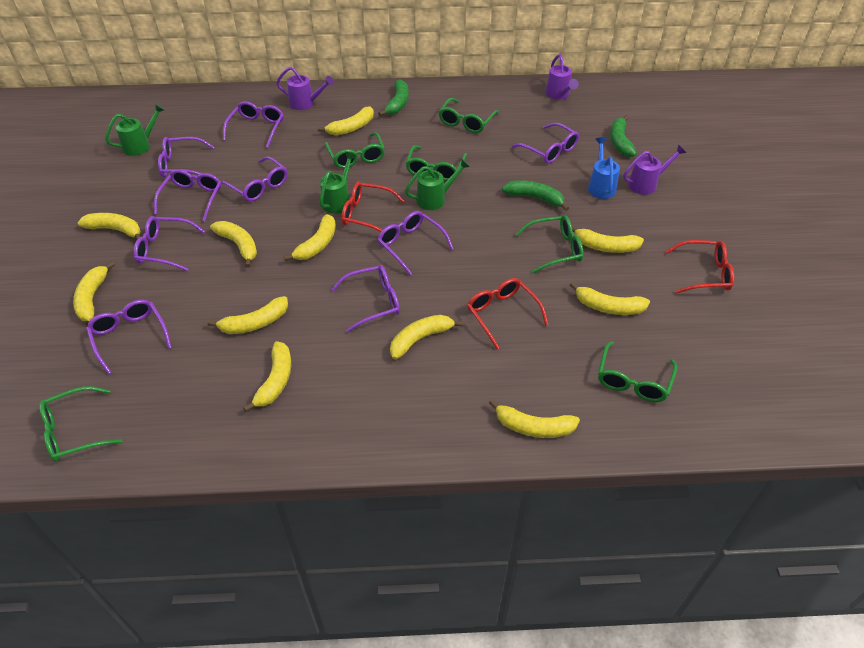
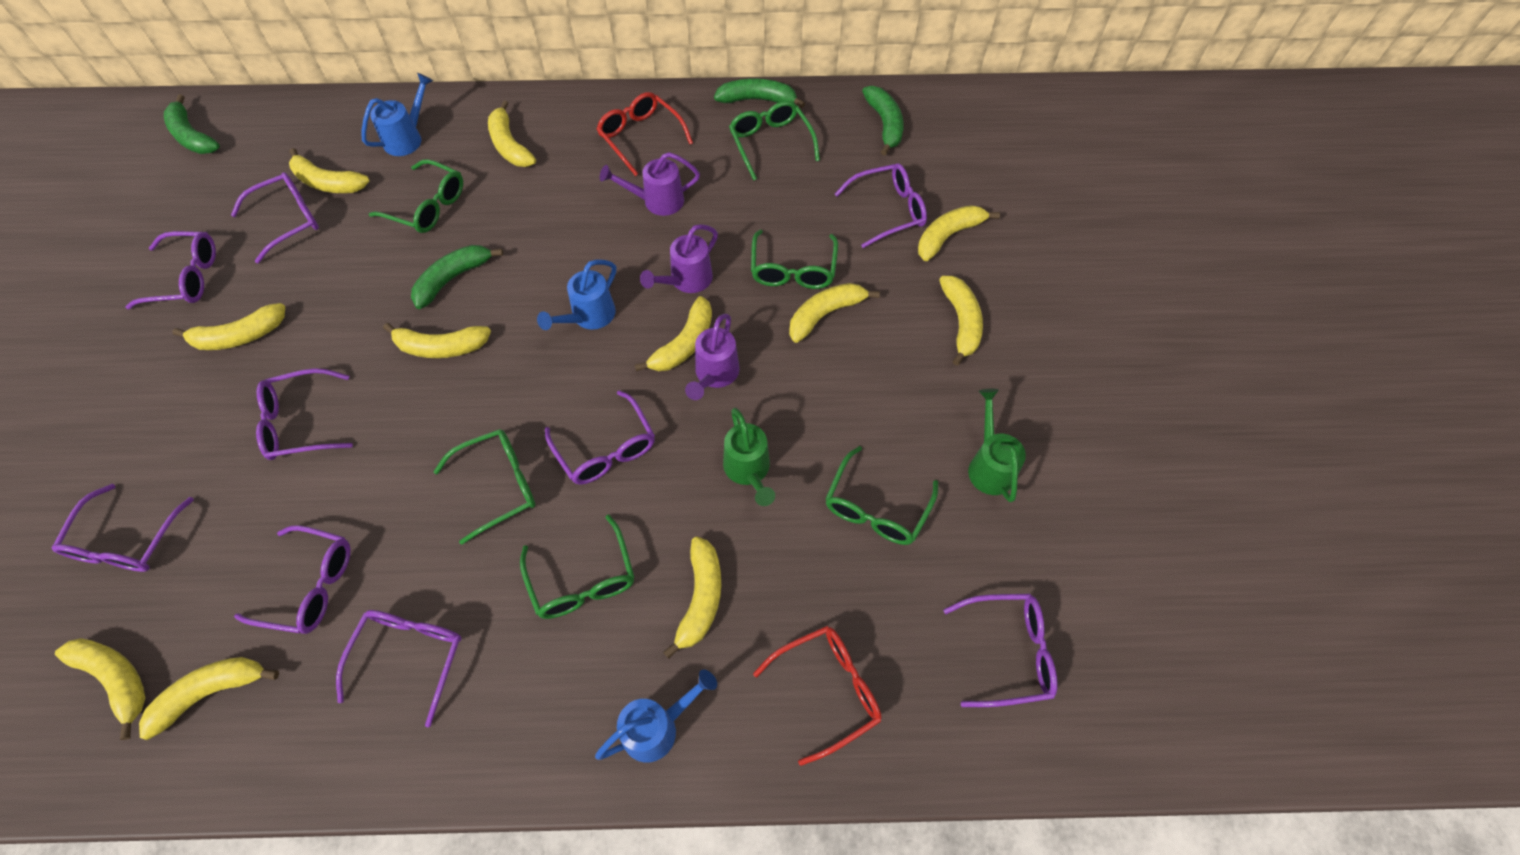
blue watering can: [588,137,620,199] = 1 -> [361,73,433,156] [537,260,616,330] [595,669,717,763] = 3
green banana: [378,79,409,116] [502,180,569,211] [610,115,637,157] = 3 -> [164,94,220,154] [411,245,503,309] [714,79,805,108] [862,86,904,156] = 4
green watering can: [105,103,165,156] [320,152,356,214] [405,159,470,210] = 3 -> [723,408,775,506] [968,389,1026,502] = 2
red glasses: [341,182,405,232] [467,278,549,350] [665,240,734,294] = 3 -> [596,92,693,176] [753,626,882,766] = 2

